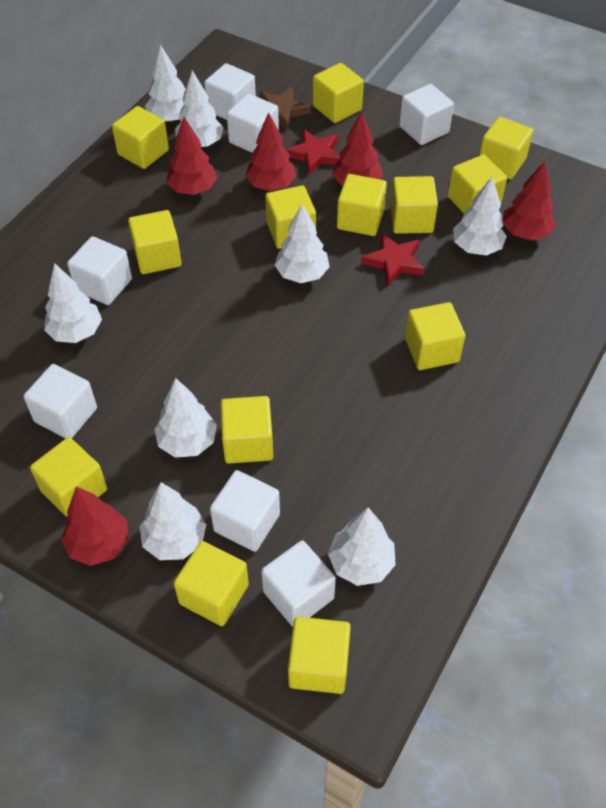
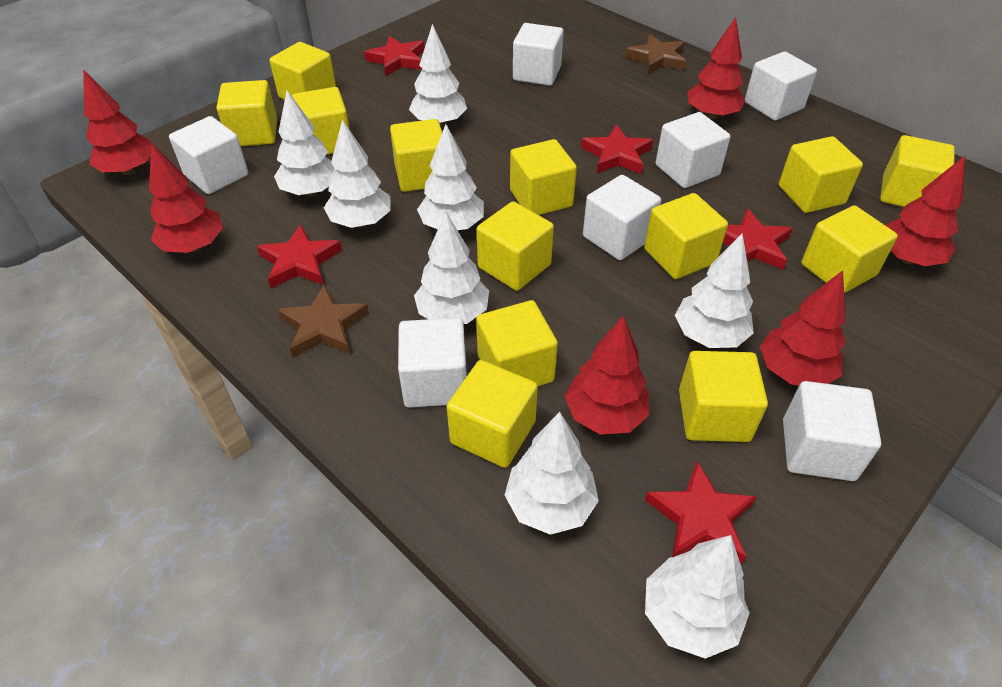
brown star: [260,87,311,130] = 1 -> [278,284,369,358] [625,34,686,74] = 2
red star: [285,129,340,175] [361,233,425,286] = 2 -> [257,224,342,288] [364,36,424,76] [581,125,653,174] [645,461,757,564] [723,208,793,270] = 5
red tree: [61,486,128,566] [166,117,217,195] [245,112,296,191] [332,111,383,186] [503,161,556,240] = 5 -> [83,69,151,175] [149,143,223,253] [565,315,650,435] [688,17,745,119] [760,270,846,386] [885,156,965,266] = 6

